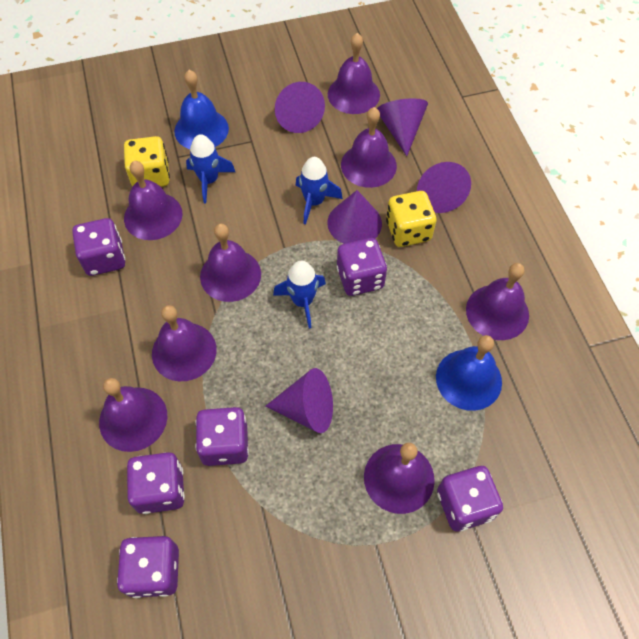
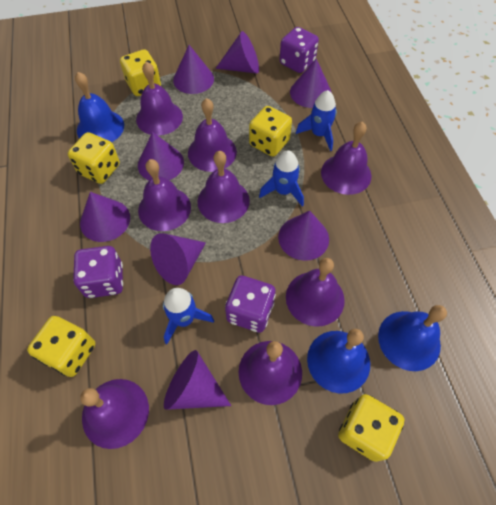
blue bell: [174,70,229,149] [436,335,502,411] = 2 -> [75,72,124,142] [307,329,370,394] [378,305,447,371] = 3
purple cone: [265,368,333,433] [275,82,325,133] [327,190,382,244] [377,98,428,156] [417,162,471,213] = 5 -> [80,192,130,242] [138,132,184,180] [150,233,206,285] [164,350,231,410] [173,45,214,94] [216,31,259,74] [278,211,329,261] [290,58,332,108] = 8
purple dice: [72,218,125,276] [117,536,179,598] [127,452,185,514] [195,407,249,466] [336,238,387,296] [437,466,503,531] = 6 -> [73,246,123,298] [225,275,276,333] [279,27,319,73] = 3
yellow dice: [124,136,170,187] [386,191,437,247] = 2 -> [27,316,96,377] [68,132,120,184] [120,49,161,96] [249,106,292,157] [338,394,405,462] = 5

